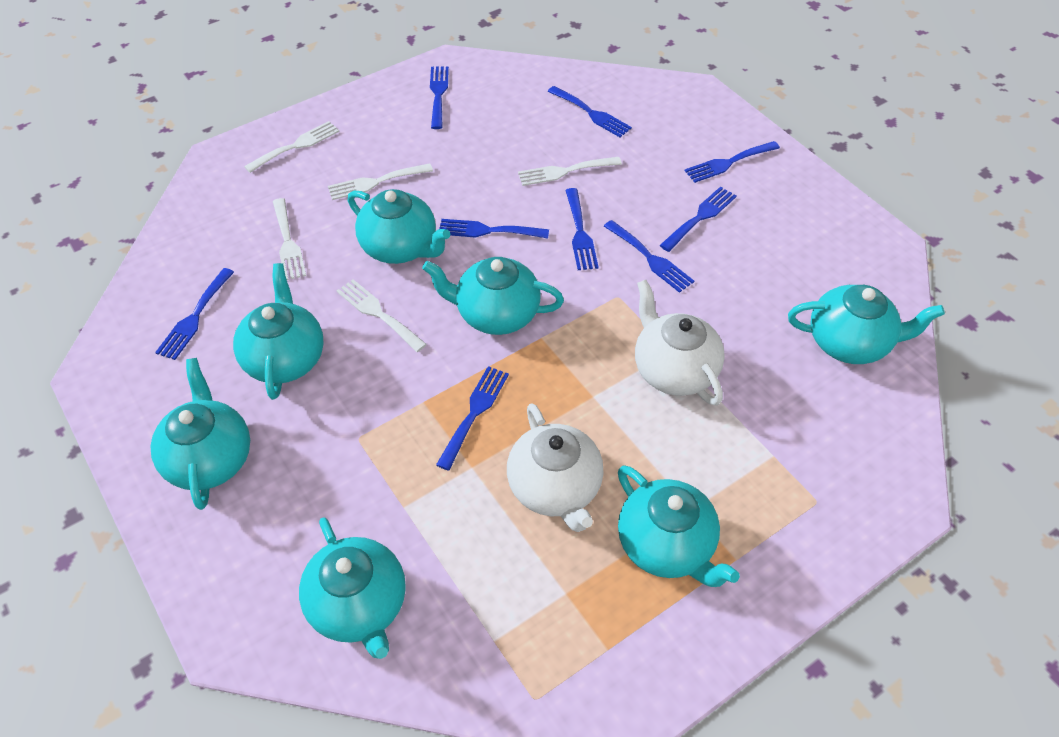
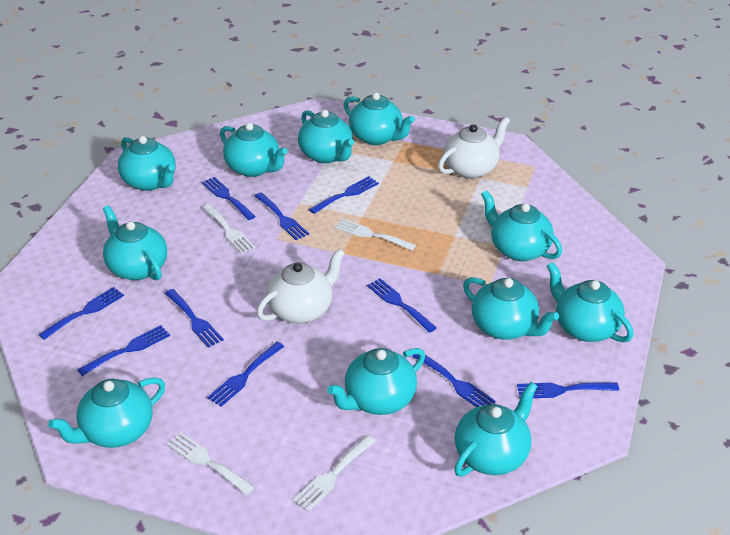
blue fork: [155,268,234,360] [430,66,449,129] [436,366,509,471] [439,219,549,239] [547,86,632,137] [565,188,599,270] [604,220,694,293] [660,187,736,252] [685,141,780,183] = 9 -> [38,287,124,340] [77,325,170,376] [165,289,224,348] [202,177,256,220] [207,342,284,407] [255,192,309,240] [309,176,379,214] [367,278,437,333] [412,354,496,407] [517,383,619,398] = 10
turquoise teapot: [151,358,250,510] [233,263,324,400] [299,517,406,659] [348,189,450,264] [422,257,564,335] [618,465,740,587] [788,285,945,364] = 7 -> [48,377,165,448] [103,205,167,281] [118,136,176,191] [220,123,288,177] [298,110,354,163] [327,348,425,415] [344,92,415,145] [454,382,537,477] [463,277,559,340] [481,190,562,261] [547,262,633,343] = 11
white fork: [244,121,340,173] [273,198,306,280] [328,163,433,200] [337,279,427,352] [518,157,622,186] = 5 -> [167,432,254,495] [203,204,255,254] [293,435,376,512] [334,219,416,251] = 4

